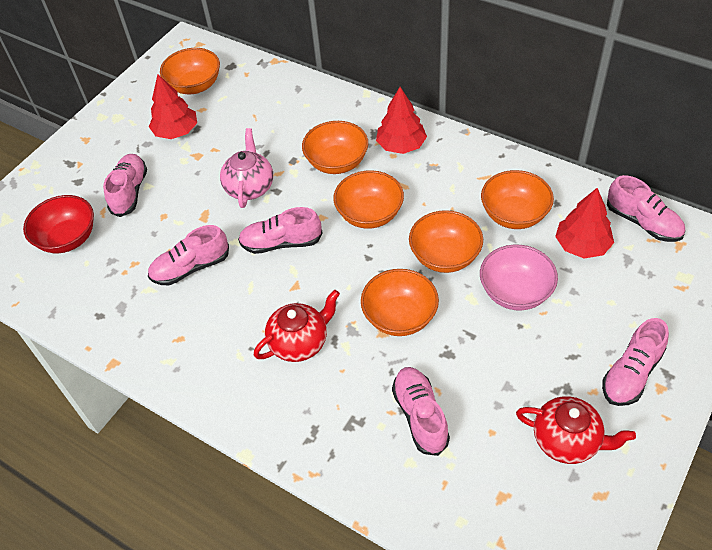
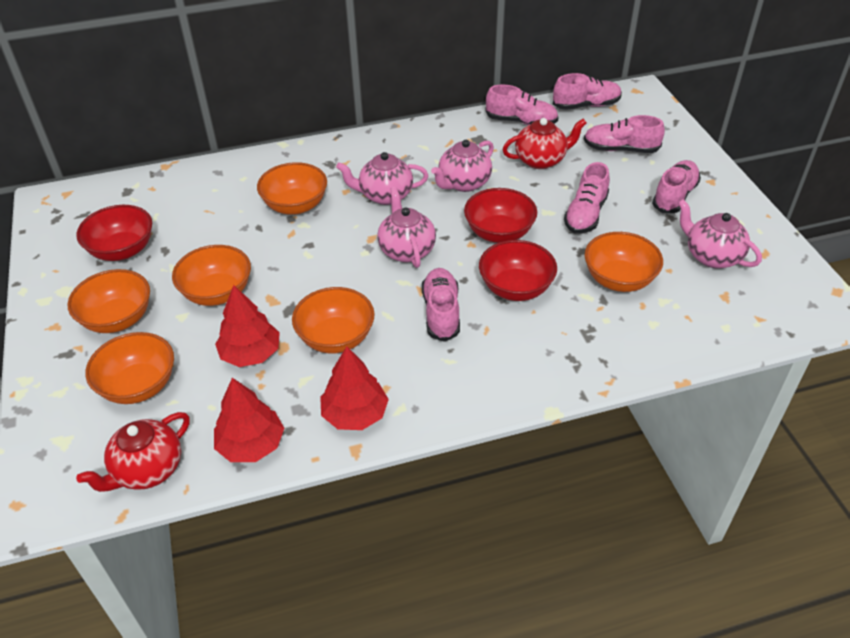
pink bowl: [480,245,558,311] = 1 -> none = 0
pink teapot: [220,128,273,208] = 1 -> [336,152,428,205] [377,187,436,268] [431,140,494,192] [678,199,762,268] = 4
red bowl: [23,195,94,253] = 1 -> [76,205,152,261] [464,188,537,243] [479,240,557,301] = 3

